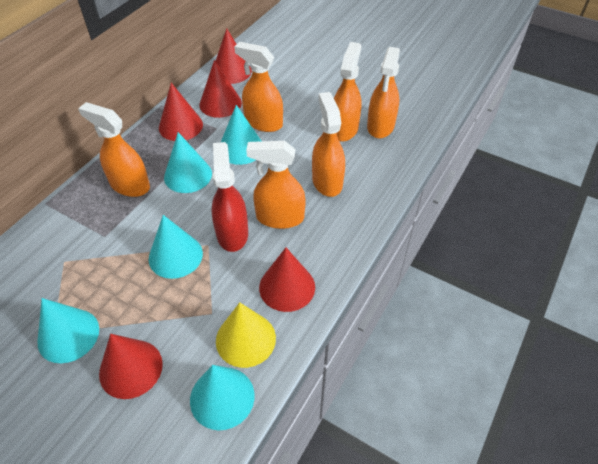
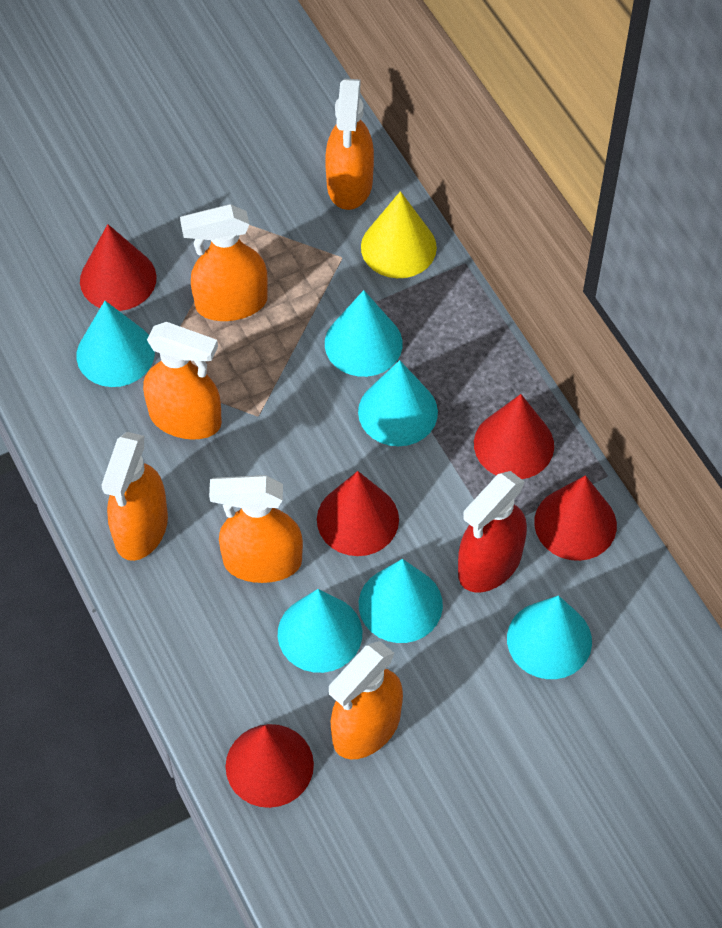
turquoise cone: [37,298,99,363] [148,215,203,279] [164,132,212,193] [190,365,255,430] [221,105,261,165] = 5 -> [77,301,155,387] [278,589,362,673] [325,290,403,377] [358,360,438,446] [359,559,443,643] [507,595,592,679] = 6

